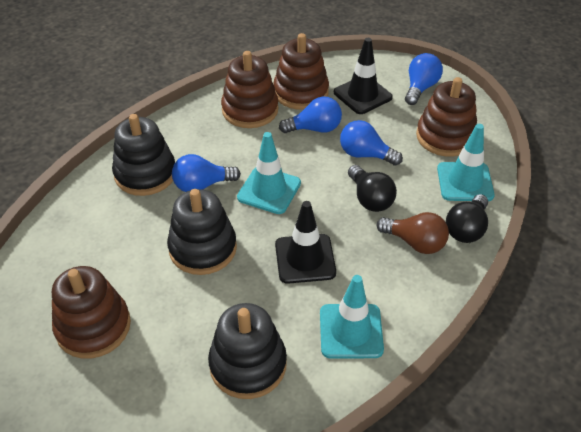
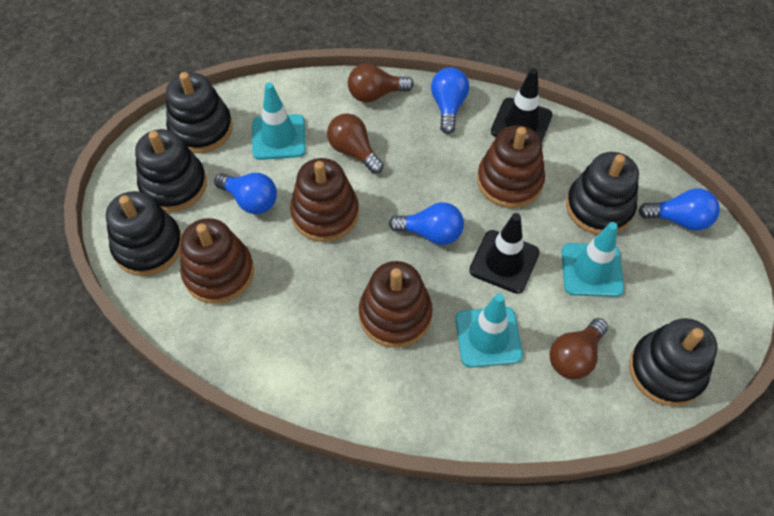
black light bulb: [348,165,397,212] [446,194,488,243] = 2 -> none = 0
black stacking toy: [112,114,175,196] [167,189,237,275] [208,303,287,399] = 3 -> [106,191,182,276] [135,129,207,212] [166,72,233,153] [566,152,639,235] [629,318,718,406] = 5
brown light bulb: [377,212,449,254] = 1 -> [327,114,384,174] [348,64,414,103] [550,318,608,379] = 3

